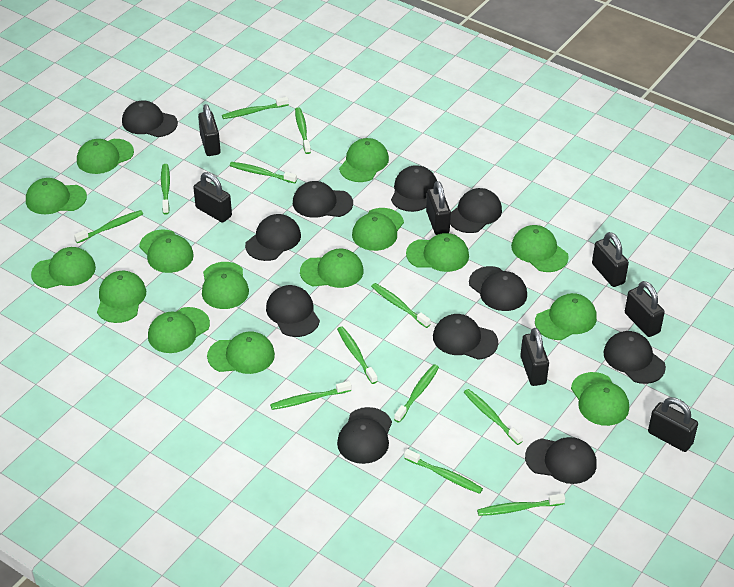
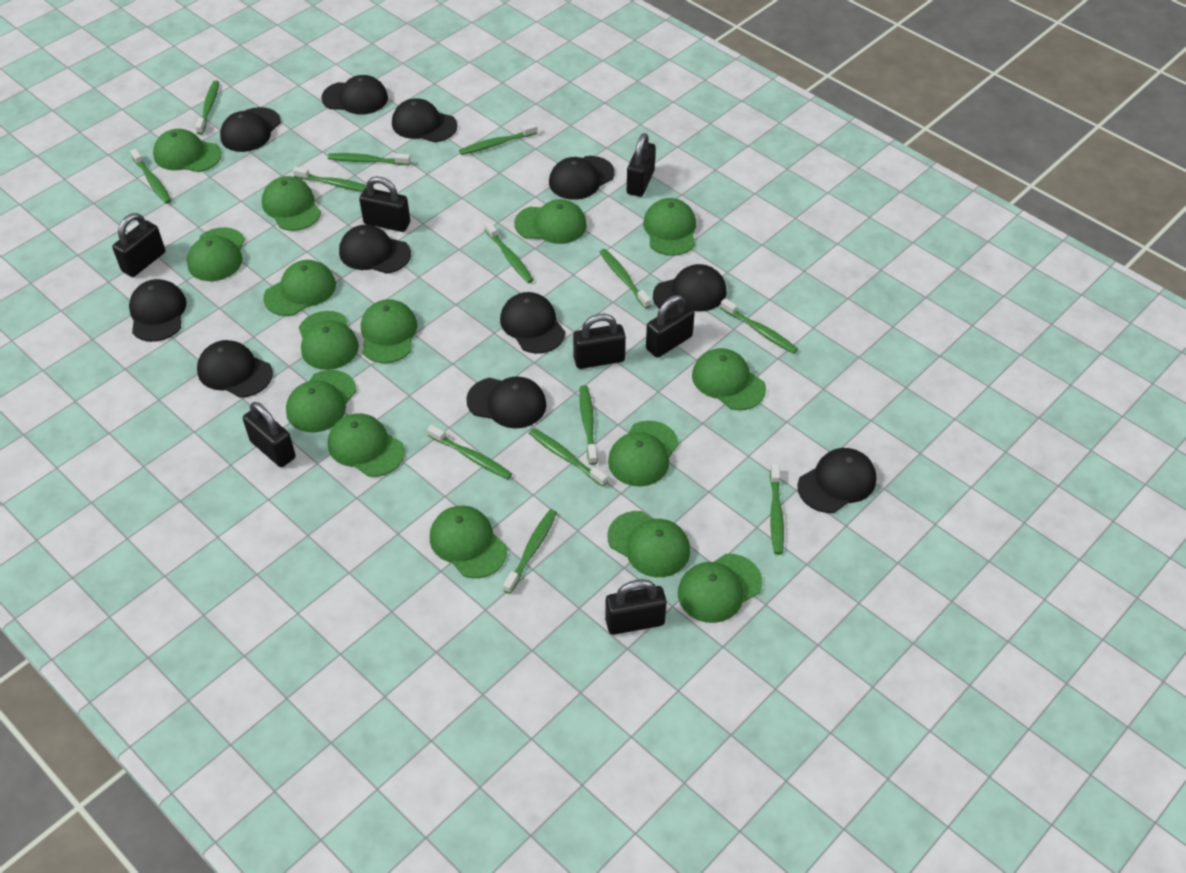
green toothbrush: [74,210,143,243] [161,164,170,214] [222,97,289,119] [230,162,297,183] [270,381,351,410] [295,108,311,154] [337,326,378,384] [371,283,431,328] [394,364,439,423] [404,449,483,494] [464,389,523,445] [477,494,565,516] = 12 -> [130,149,172,204] [195,80,219,135] [293,166,374,192] [328,153,411,165] [427,425,512,479] [459,123,538,155] [484,221,534,283] [503,509,557,594] [529,428,608,487] [579,385,597,465] [600,249,651,309] [720,298,798,354] [770,463,784,555] = 13

